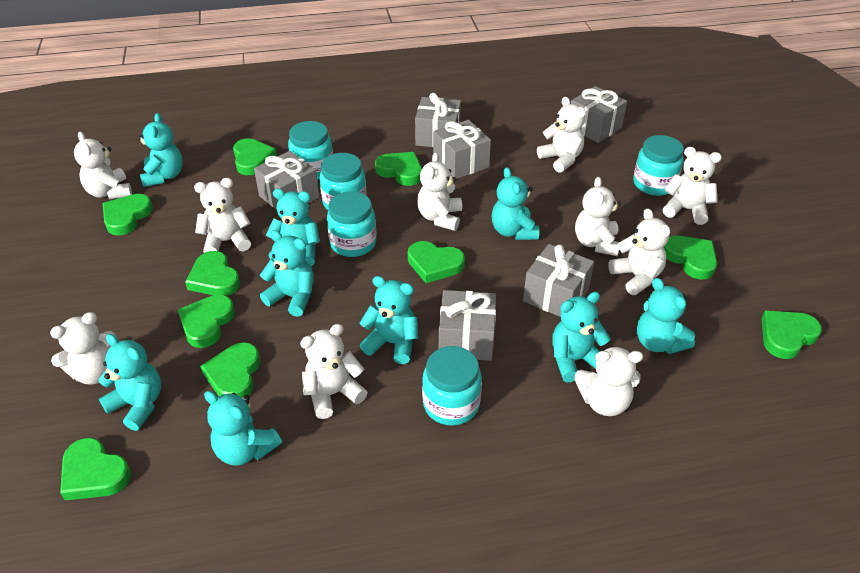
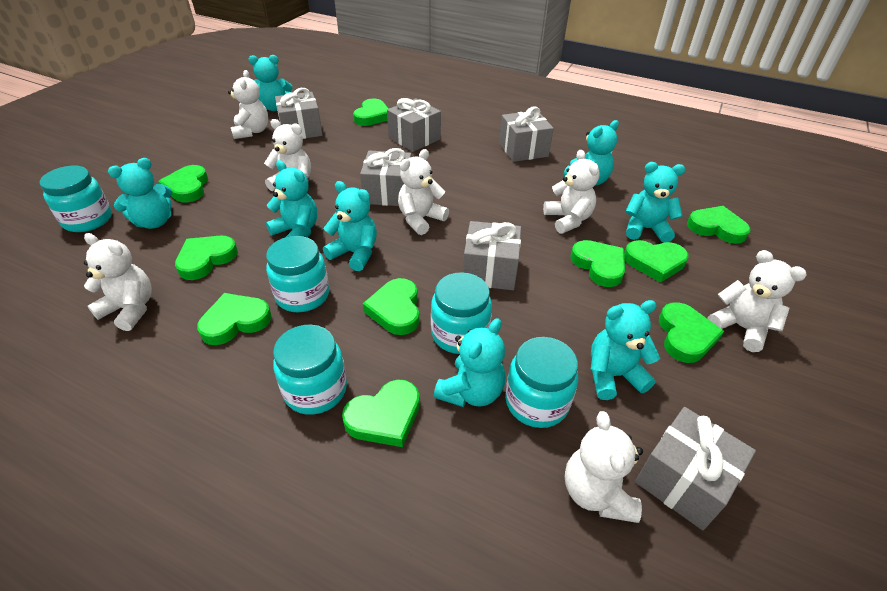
turquoise teddy bear: [98,334,161,431] [138,113,183,187] [204,391,282,466] [260,230,314,317] [266,189,320,266] [359,276,418,364] [492,167,539,240] [552,292,611,382] [637,278,695,354] = 9 -> [108,158,172,229] [249,55,292,111] [266,160,317,237] [323,181,377,271] [434,318,505,407] [563,120,619,185] [591,300,660,400] [625,162,685,243] = 8
white teddy bear: [50,312,116,384] [74,131,132,199] [194,178,251,253] [300,324,367,419] [417,152,462,231] [537,97,586,173] [574,346,643,416] [575,177,621,256] [608,208,670,295] [663,147,722,225] = 10 -> [84,233,152,331] [228,70,268,139] [264,119,311,191] [398,149,449,235] [543,150,600,234] [565,411,643,523] [707,250,807,352] = 7

